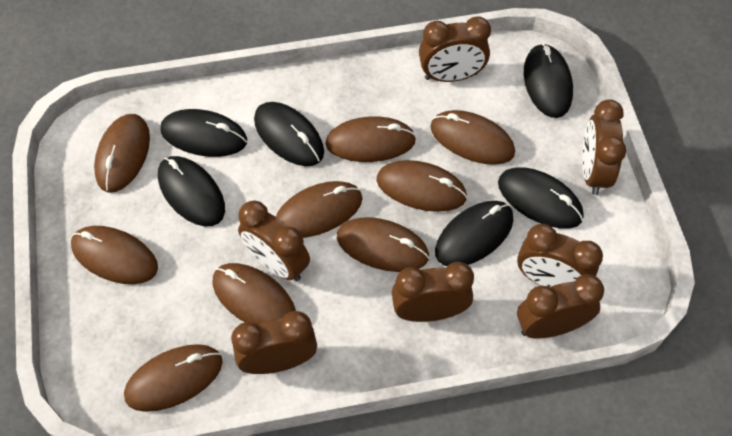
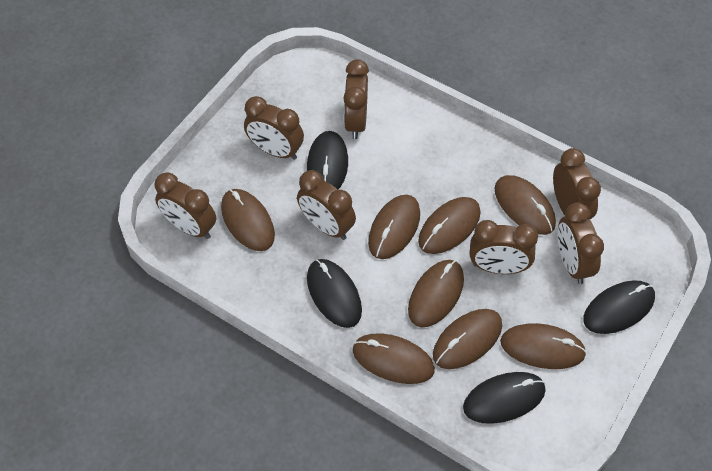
black mouse: [158,156,225,226] [160,109,247,157] [254,102,324,166] [435,201,514,266] [498,167,584,229] [524,43,573,118] = 6 -> [307,131,348,189] [307,259,362,328] [463,372,546,424] [583,280,655,334] = 4
brown mouse: [71,226,158,284] [94,114,150,193] [124,344,223,412] [212,263,296,324] [276,181,363,238] [325,117,416,162] [337,217,429,272] [377,160,467,212] [430,110,515,165] = 9 -> [221,189,275,251] [353,334,435,384] [368,195,420,259] [408,260,464,327] [418,197,481,254] [433,309,502,369] [494,175,556,235] [500,323,587,369] = 8

